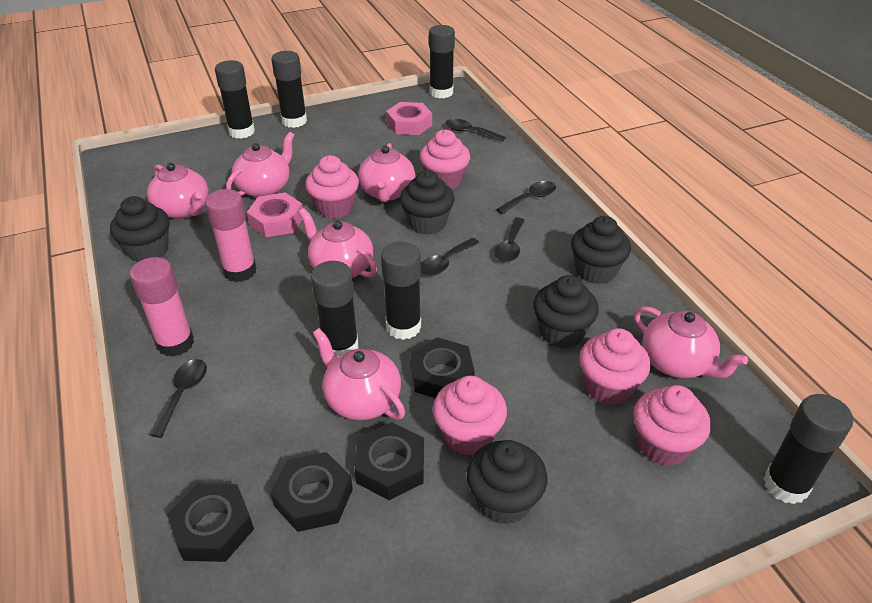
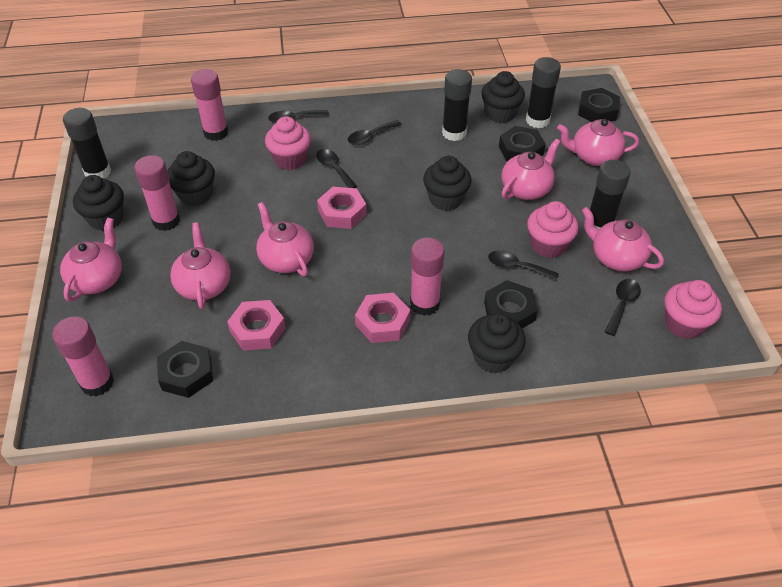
black glue stick: [215,60,255,139] [271,51,307,128] [311,261,359,357] [381,241,421,340] [429,25,455,98] [763,394,853,504] = 6 -> [63,108,111,179] [442,69,472,141] [526,57,561,128] [590,160,631,229] = 4
pink cupcake: [305,155,359,219] [419,129,470,190] [433,376,507,456] [580,328,651,405] [633,385,711,466] = 5 -> [265,116,311,170] [527,201,579,258] [665,280,722,339] = 3
pink glue stick: [130,257,194,357] [205,189,257,282] = 2 -> [52,316,114,397] [134,155,180,231] [191,69,229,141] [410,238,445,316] = 4
pink nut: [247,193,303,237] [386,102,432,135] = 2 -> [227,300,286,351] [317,187,367,229] [355,293,411,343] = 3

